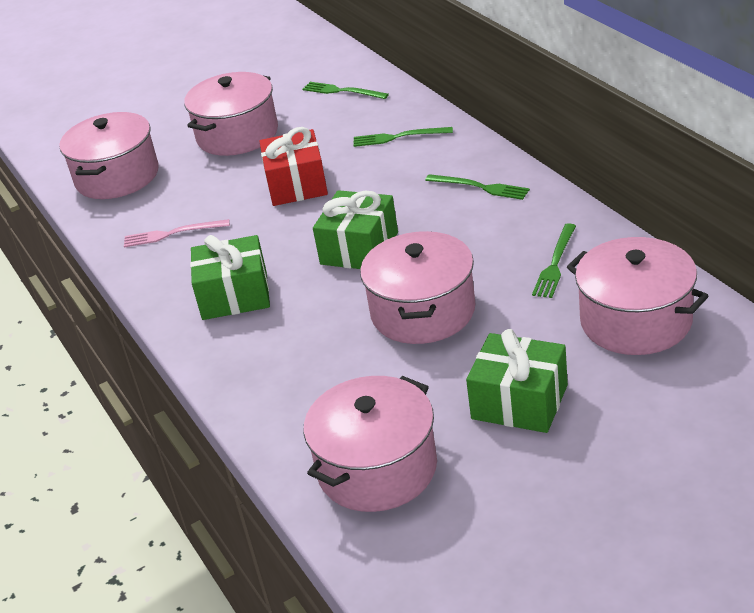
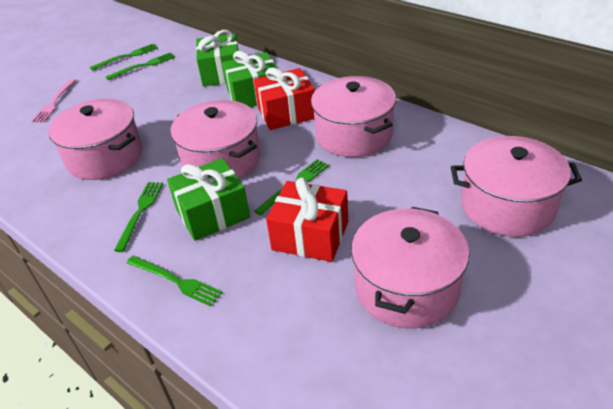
green fork: [302,82,389,99] [353,127,453,147] [425,174,530,200] [532,223,576,298] = 4 -> [90,44,158,71] [106,52,175,80] [114,182,163,252] [126,256,223,307] [254,159,329,216] = 5
red gift: [259,127,328,206] = 1 -> [254,67,315,130] [266,177,348,262] = 2

